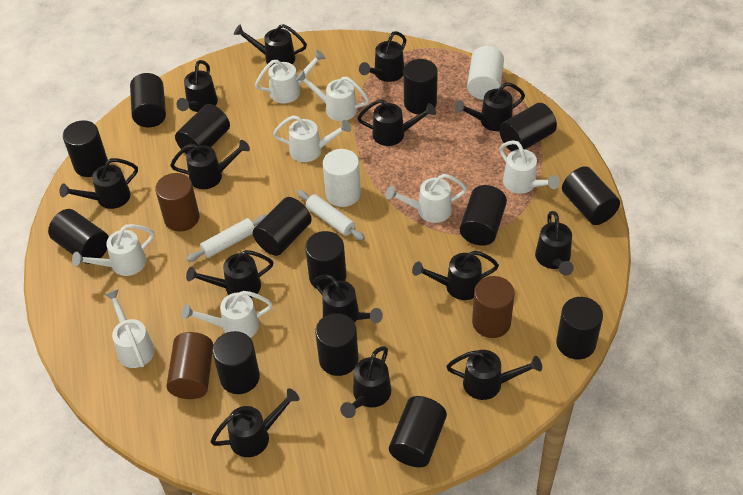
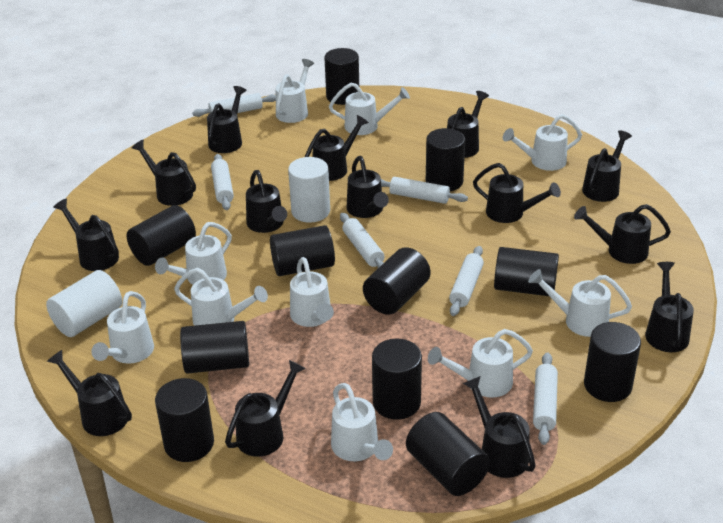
black cylinder: [48,209,109,264] [63,120,108,177] [130,73,166,127] [175,104,230,154] [212,331,260,394] [253,197,312,256] [305,231,346,290] [315,313,358,376] [389,396,447,467] [404,59,438,114] [460,185,507,246] [499,103,557,151] [556,297,603,359] [562,166,620,225] = 14 -> [127,205,196,266] [155,378,214,462] [180,321,249,374] [270,225,335,276] [324,48,359,105] [363,247,431,315] [372,339,422,420] [406,412,490,496] [426,128,465,191] [494,247,559,296] [584,322,641,402] = 11
brown cylinder: [155,173,200,232] [166,332,213,399] [472,276,515,338] = 3 -> none = 0
white rolling pin: [186,215,267,262] [297,190,365,241] = 2 -> [192,93,276,117] [211,154,234,210] [340,213,384,268] [381,177,468,204] [449,246,484,316] [533,352,558,445] = 6
white watering can: [72,224,154,276] [105,289,155,368] [182,291,273,338] [255,50,326,103] [273,115,351,162] [296,70,369,121] [385,174,467,223] [499,140,560,194] = 8 -> [91,291,154,364] [155,222,232,285] [174,268,268,326] [276,59,314,123] [290,257,334,327] [329,83,410,135] [331,383,393,461] [428,329,533,398] [503,114,582,171] [528,269,632,337] = 10

